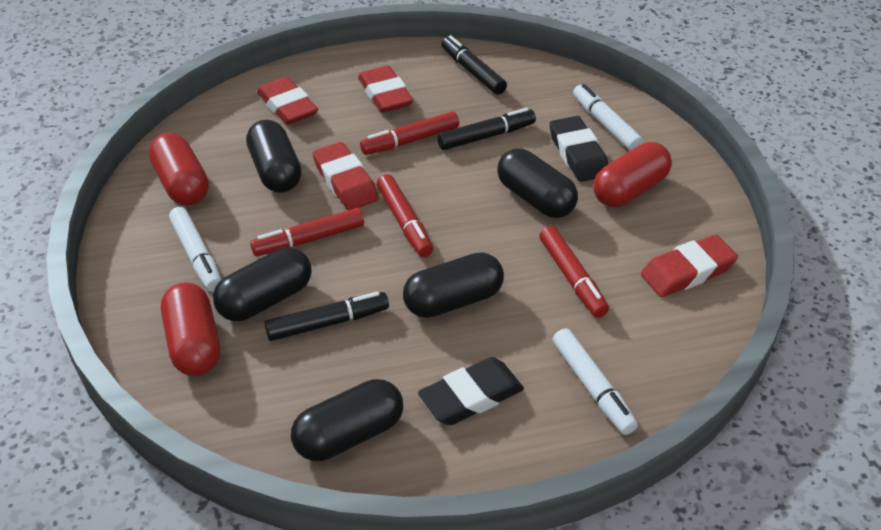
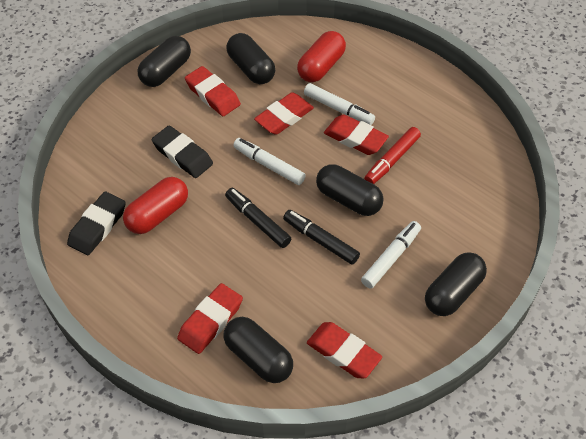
black marker: [265,292,389,341] [437,108,536,150] [441,35,507,95] = 3 -> [225,188,291,248] [283,210,360,265] = 2
red capsule: [149,133,209,206] [161,282,220,376] [593,142,672,207] = 3 -> [123,177,188,234] [297,31,346,82] = 2
red eraser: [257,77,318,125] [313,142,378,210] [358,65,413,113] [641,235,738,297] = 4 -> [177,283,243,354] [185,66,241,116] [254,92,314,135] [307,322,382,378] [324,114,389,155] = 5
red marker: [250,208,364,256] [360,111,459,155] [377,174,433,257] [539,226,609,318] = 4 -> [364,127,421,184] = 1

